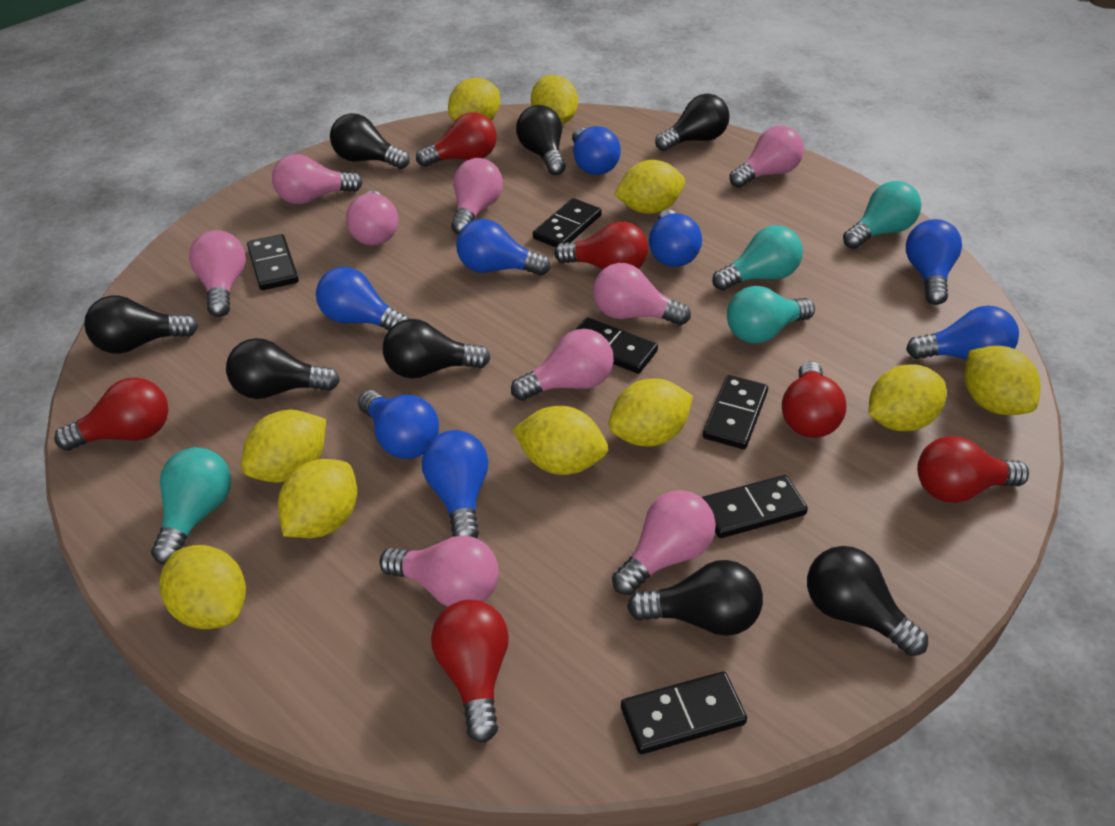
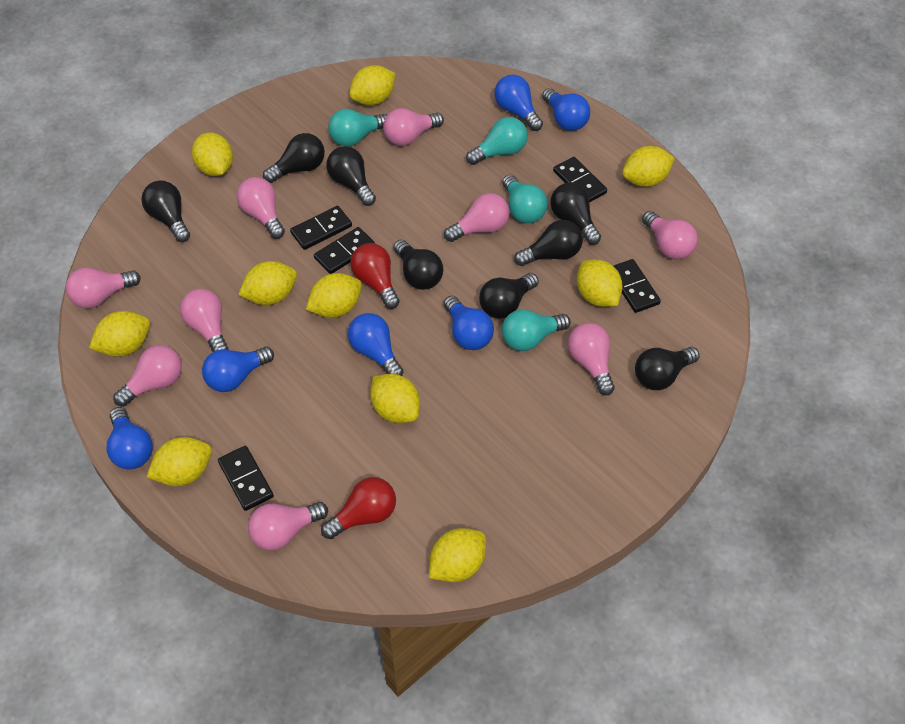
black domino: [247,234,299,290] [533,198,602,248] [575,317,658,374] [621,672,747,754] [701,475,808,538] [703,375,768,449] = 6 -> [218,446,274,511] [290,206,352,250] [314,227,375,274] [553,157,607,203] [614,259,661,313] = 5
blue light bulb: [316,267,409,330] [358,390,439,459] [422,430,488,538] [456,219,551,276] [572,126,621,175] [649,209,702,267] [906,219,962,305] [906,305,1019,360] = 8 -> [106,407,153,470] [202,347,274,392] [348,313,404,376] [444,296,494,350] [494,75,543,131] [542,88,590,131] = 6
red light bulb: [54,378,168,451] [416,112,497,167] [431,600,509,743] [554,222,648,269] [782,361,846,438] [917,436,1029,503] = 6 -> [321,477,396,539] [350,243,400,309] = 2

